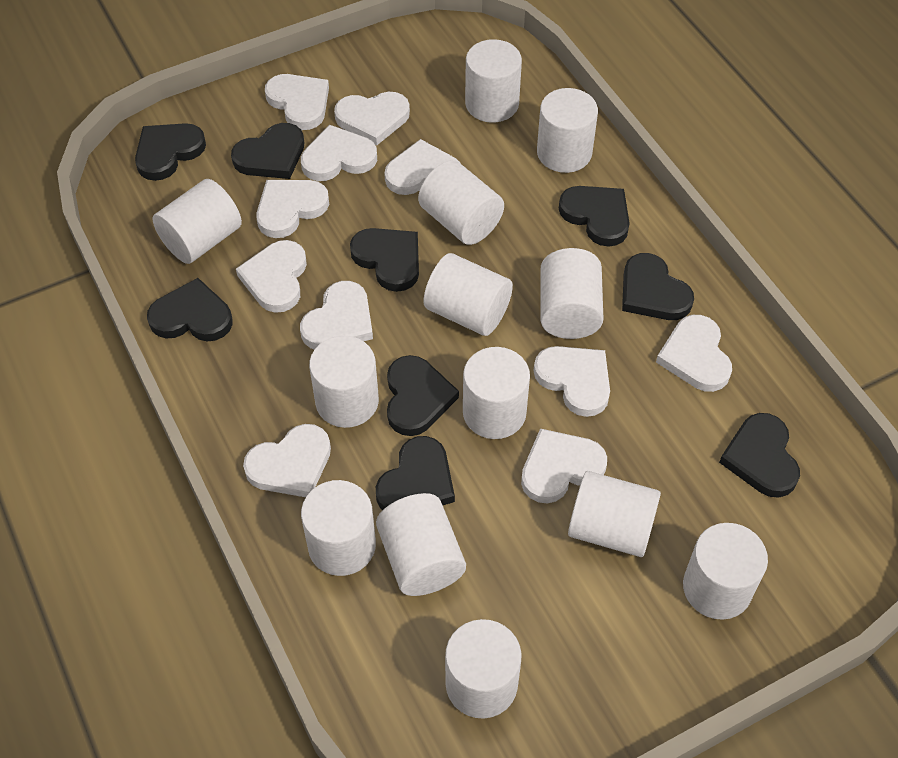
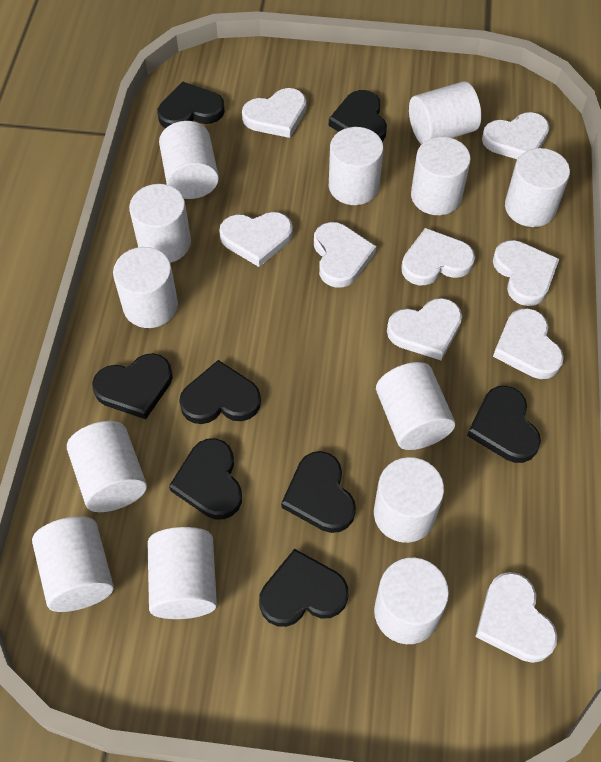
black heart: [135,123,206,181] [147,278,233,341] [231,123,304,179] [350,228,419,292] [376,436,455,510] [387,355,459,436] [559,186,630,247] [622,253,694,320] [719,413,800,498] = 9 -> [92,353,173,419] [157,81,225,129] [169,438,242,520] [179,360,261,424] [259,549,348,627] [281,451,356,533] [329,90,387,142] [467,386,541,463] = 8
white heart: [236,240,307,313] [243,424,331,497] [256,180,329,238] [265,74,329,130] [300,281,373,350] [301,125,377,181] [334,92,410,145] [384,139,460,195] [521,429,607,503] [534,346,610,417] [656,315,732,392] = 11 -> [219,212,293,267] [242,88,306,138] [314,222,376,288] [387,298,462,360] [401,228,475,286] [475,572,558,663] [482,112,550,159] [493,240,559,306] [493,308,564,379] = 9

